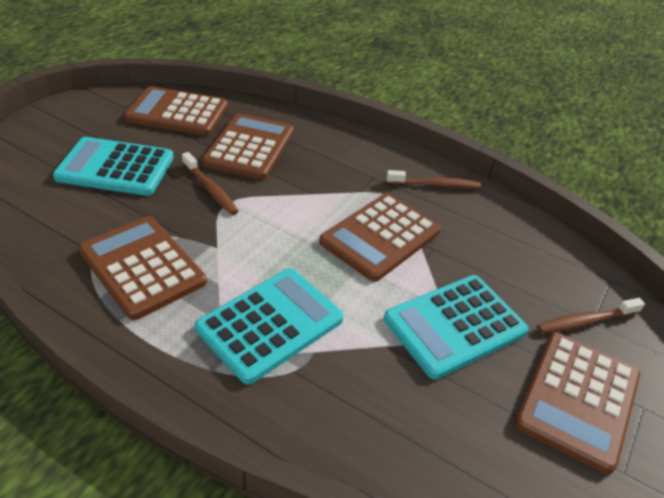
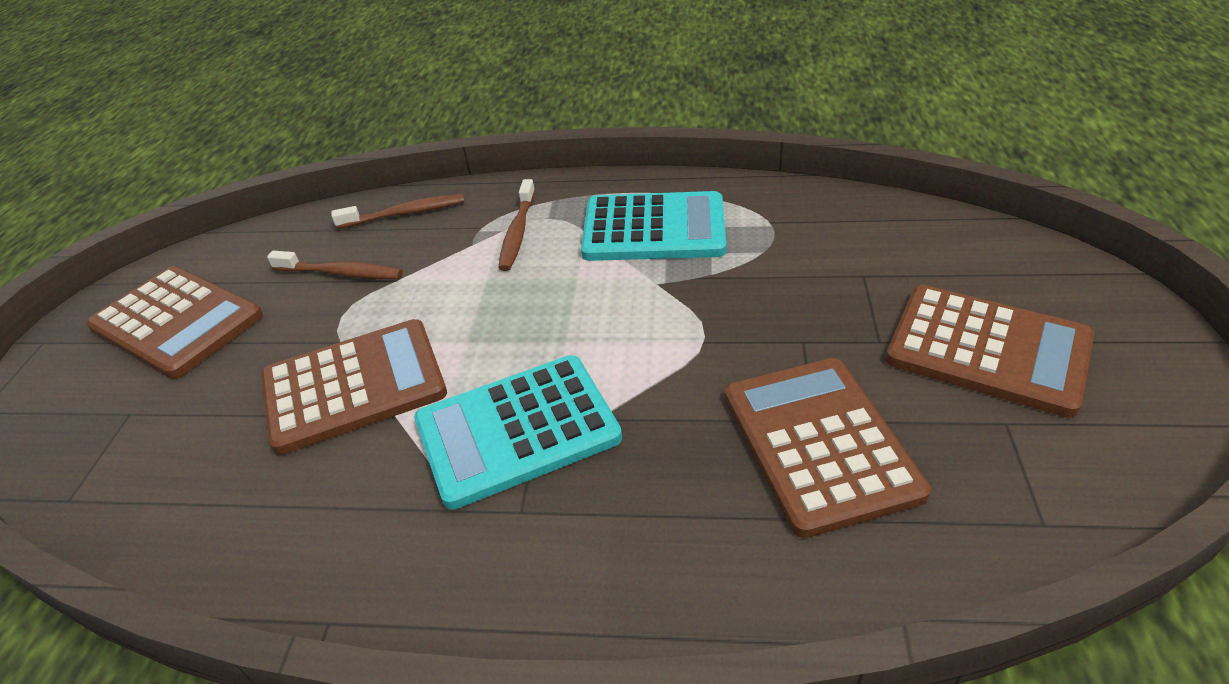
brown calculator: [78,216,207,320] [124,86,228,136] [202,113,294,180] [319,194,441,282] [515,332,640,474] = 5 -> [87,266,263,379] [261,319,447,455] [725,358,931,538] [886,285,1094,418] = 4
turquoise calculator: [53,137,174,196] [195,269,344,384] [384,275,529,379] = 3 -> [414,355,622,510] [581,191,726,261] = 2

